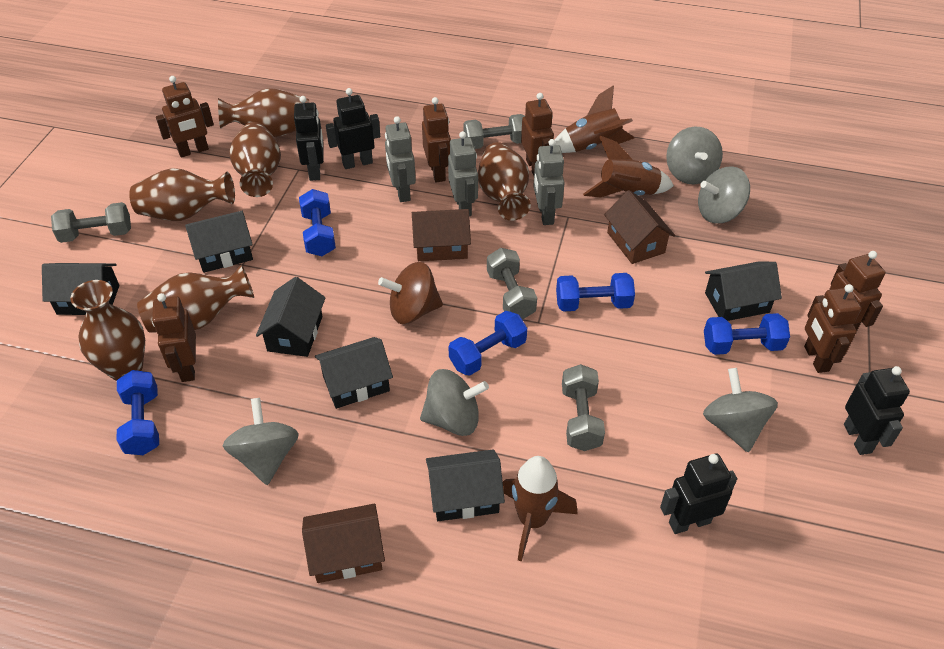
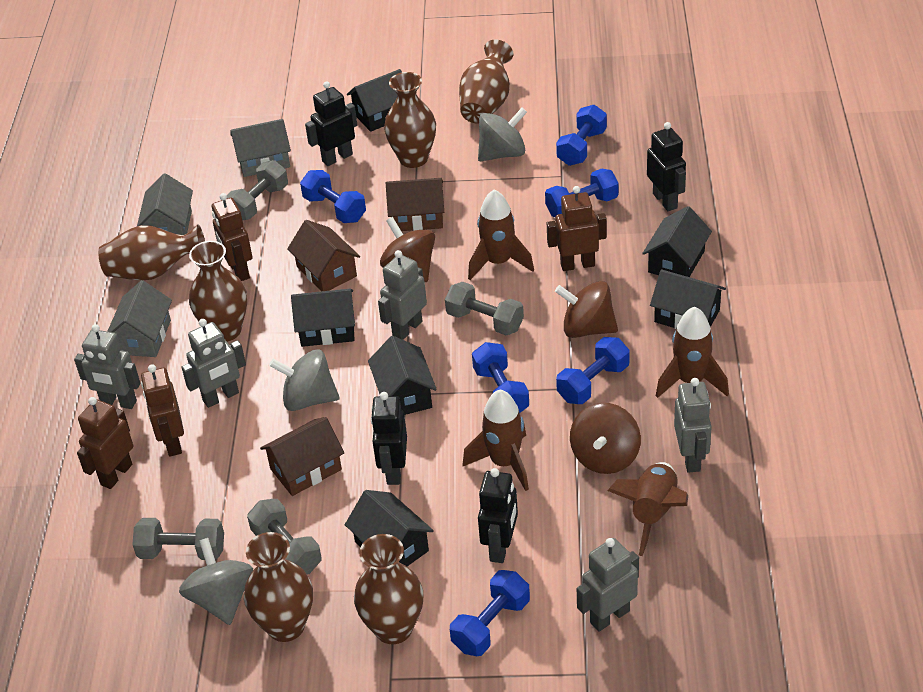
blue dumbbell: [117,370,159,455] [299,189,336,256] [449,311,527,376] [556,273,635,312] [704,313,790,355] = 5 -> [300,170,366,223] [450,570,530,656] [472,342,529,413] [545,169,619,217] [556,105,607,166] [556,337,630,404] = 6
brown robot: [152,293,196,382] [156,76,214,157] [422,97,451,182] [521,93,554,176] [804,284,861,373] [829,251,886,330] = 6 -> [77,397,133,489] [141,364,184,456] [212,193,252,281] [547,186,606,271] = 4
brown rocket: [503,456,578,562] [555,85,634,153] [583,136,674,197] = 3 -> [463,390,529,491] [468,189,534,280] [607,462,688,556] [656,307,729,398] = 4
brown spinning top: [378,262,443,324] = 1 -> [380,217,435,282] [555,281,618,338] [570,403,641,474] = 3
grey house: none = 0 -> [107,280,172,357] [137,173,193,235] [231,119,291,177] = 3
grey robot: [385,116,416,202] [448,131,478,217] [533,139,565,225] = 3 -> [74,324,140,409] [182,319,246,408] [378,250,427,340] [577,538,639,632] [674,378,712,473] = 5
grey spinning top: [223,398,299,485] [420,369,489,436] [666,127,723,184] [698,166,750,223] [703,368,778,452] = 5 -> [179,538,253,625] [269,350,340,411] [478,108,527,161] = 3

